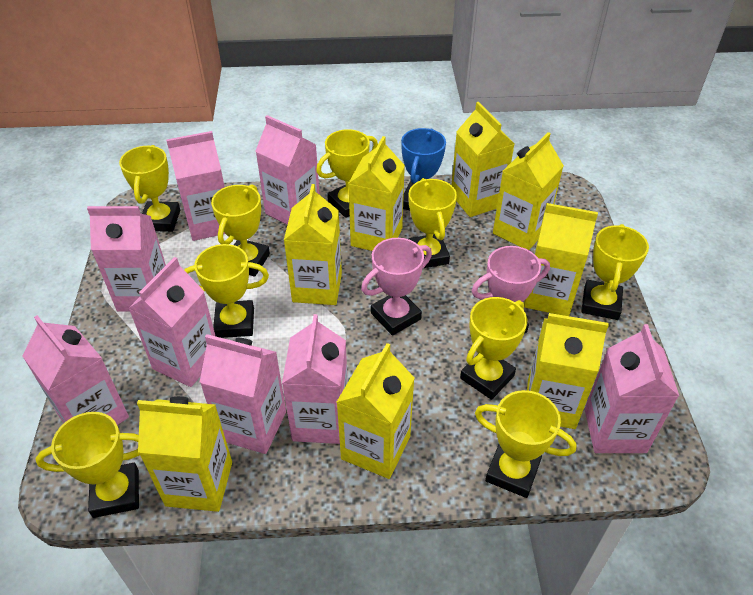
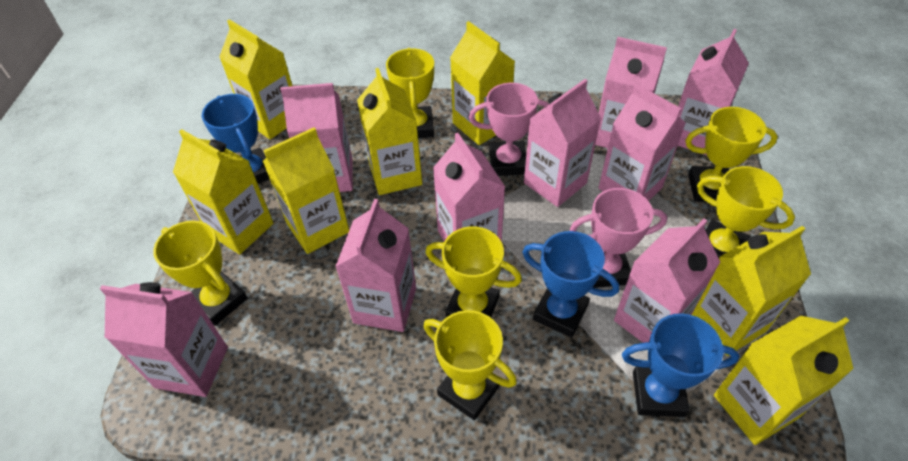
blue trophy: [401,128,446,210] = 1 -> [202,94,269,184] [522,231,619,337] [622,313,739,417] = 3
pink carton: [22,315,129,425] [87,206,166,311] [128,257,215,387] [166,131,225,241] [200,334,286,454] [256,115,320,225] [282,314,348,444] [585,324,679,453] = 8 -> [100,282,228,397] [280,83,353,192] [335,199,416,332] [433,133,505,242] [524,79,601,207] [595,37,667,148] [598,84,686,201] [614,219,720,343] [678,29,749,155] = 9
yellow carton: [137,396,232,512] [284,184,342,305] [337,343,414,479] [348,136,405,251] [451,102,514,217] [493,132,564,250] [524,203,598,316] [527,313,609,429] = 8 -> [173,129,273,254] [219,19,292,139] [263,127,349,254] [357,68,422,195] [450,21,515,145] [692,226,811,356] [714,316,854,445] = 7
yellow trophy: [35,412,140,518] [119,145,180,232] [184,244,269,338] [211,184,270,277] [316,129,378,218] [408,178,457,268] [460,297,527,400] [475,390,577,498] [581,224,649,320] = 9 -> [153,221,248,326] [386,48,434,138] [423,310,517,420] [425,226,522,317] [685,107,778,202] [697,166,795,258] = 6

